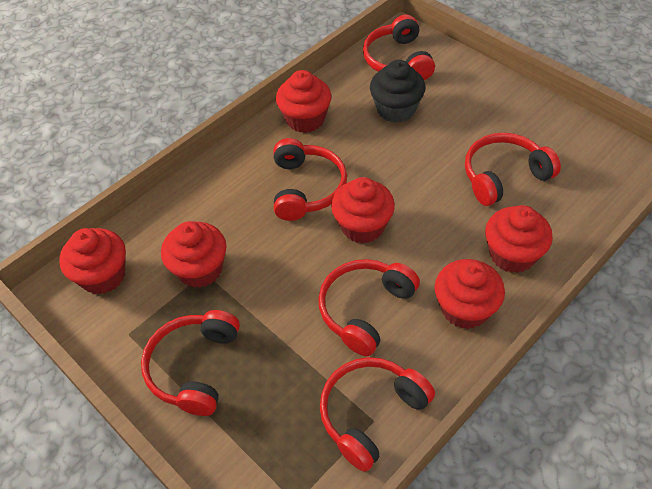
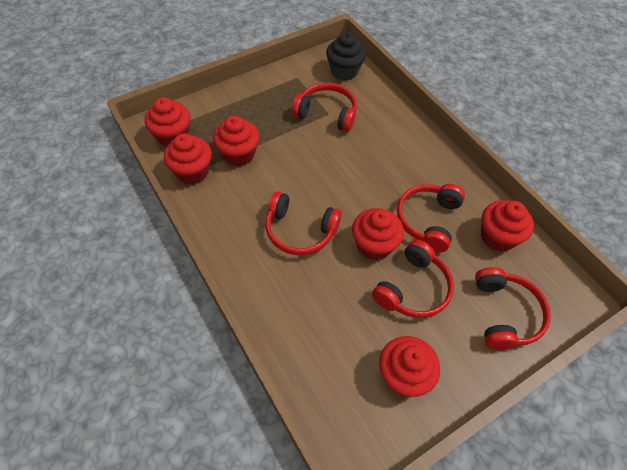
red headphones: [141,310,240,416] [274,138,347,221] [318,259,420,356] [320,357,435,472] [363,15,435,80] [465,133,561,206] = 6 -> [266,191,342,255] [292,83,357,132] [372,240,454,318] [397,184,465,252] [475,267,551,350] = 5

